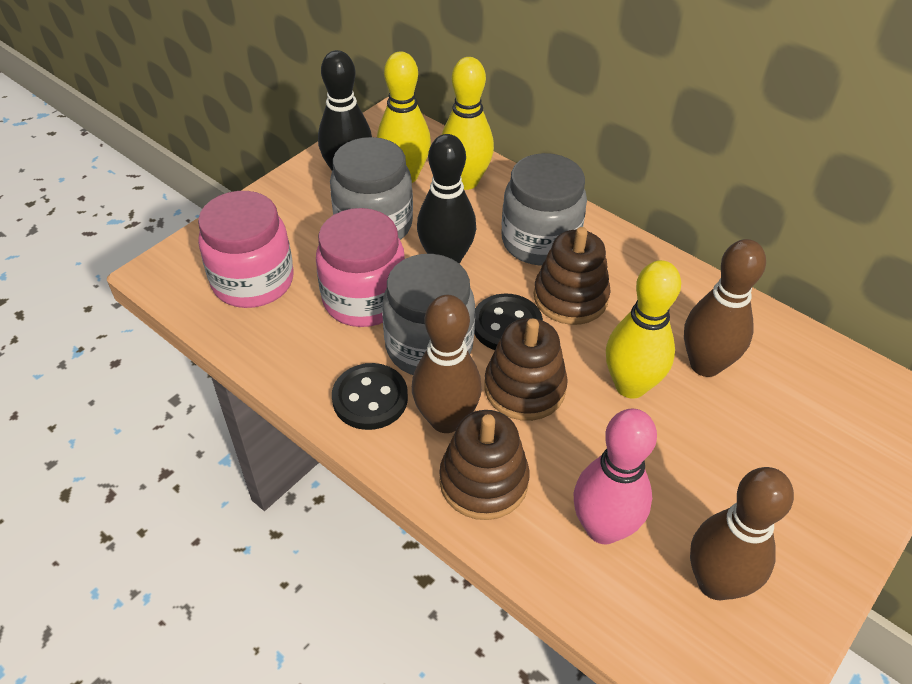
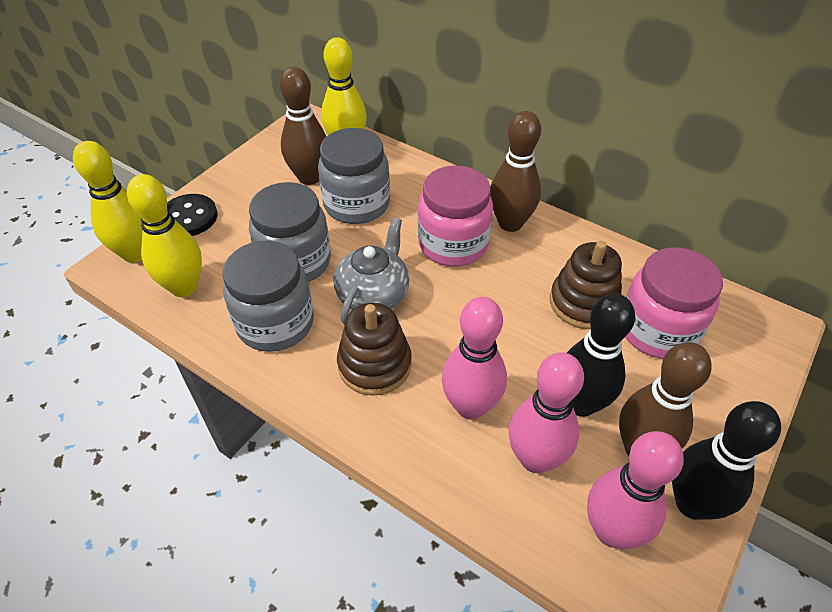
black button: [332,363,408,430] [474,293,543,350] = 2 -> [167,194,217,236] = 1
brown stacking toy: [439,410,530,520] [484,318,568,421] [534,227,611,325] = 3 -> [337,303,412,396] [550,241,622,329] = 2
grey teapot: none = 0 -> [333,217,409,324] = 1
pink bowling pin: [574,409,657,544] = 1 -> [442,297,507,420] [509,352,584,473] [587,431,684,549] = 3

